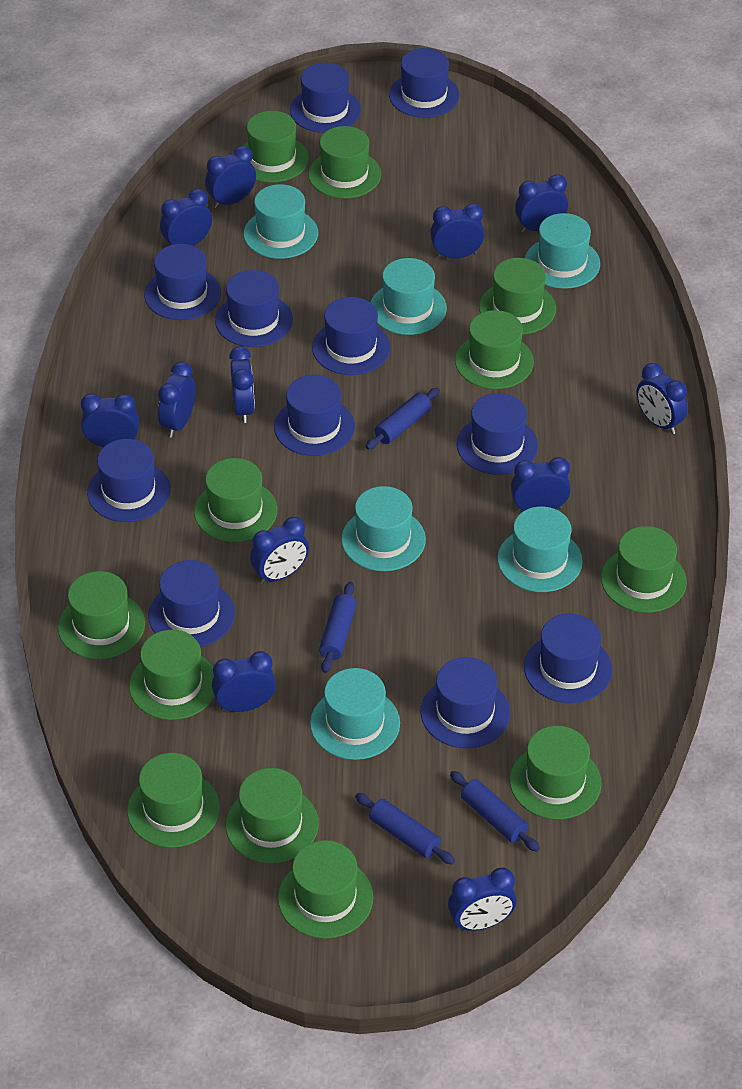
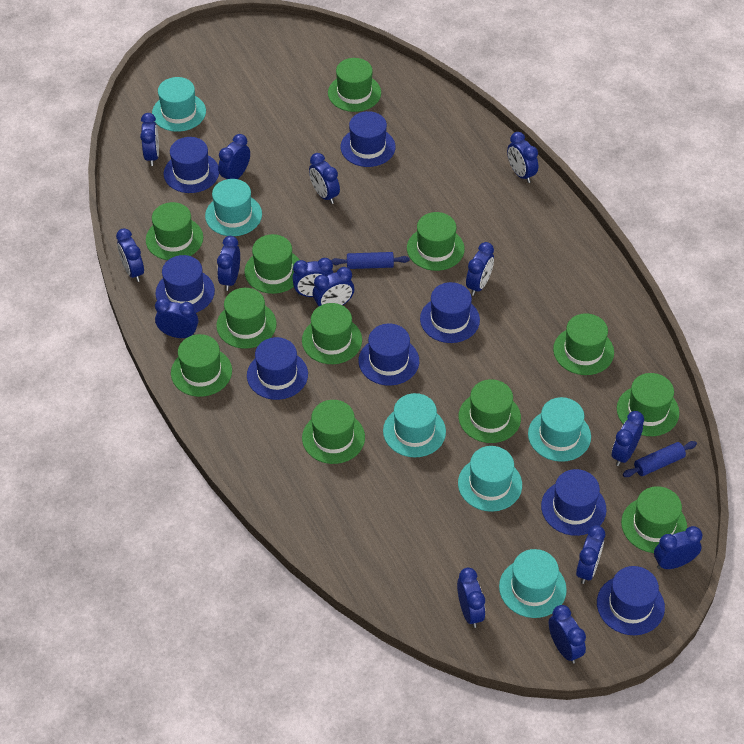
blue clock: [81,393,139,447] [158,361,196,437] [160,189,212,246] [205,146,256,208] [212,651,276,712] [229,346,255,423] [250,517,309,584] [430,203,484,258] [448,867,517,931] [511,457,571,513] [515,174,568,233] [636,363,688,434] = 12 -> [116,228,144,282] [140,113,159,166] [155,298,198,338] [217,236,240,291] [218,134,250,179] [293,258,333,297] [309,153,340,204] [313,267,354,306] [457,568,485,628] [466,242,494,296] [507,132,538,183] [549,605,586,663] [576,525,605,584] [612,411,644,466] [654,526,702,569] = 15
blue hat: [87,439,170,522] [144,244,221,320] [148,560,235,647] [215,270,293,347] [274,375,355,456] [290,63,361,133] [312,297,391,375] [389,48,460,118] [420,657,510,748] [457,393,538,475] [524,614,612,703] = 11 -> [155,255,215,313] [163,137,219,193] [247,337,308,400] [341,111,395,167] [358,324,419,385] [420,282,480,343] [541,469,606,536] [597,566,665,635] = 8
blue rolling pin: [319,582,357,673] [355,793,455,865] [366,388,440,450] [450,771,540,852] = 4 -> [331,252,409,269] [623,441,697,477] = 2

